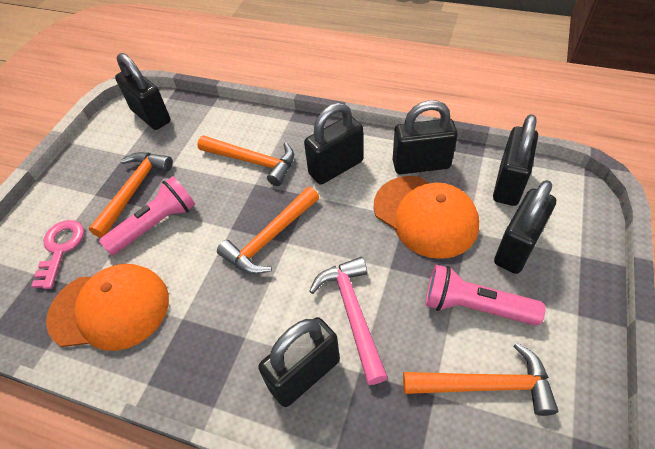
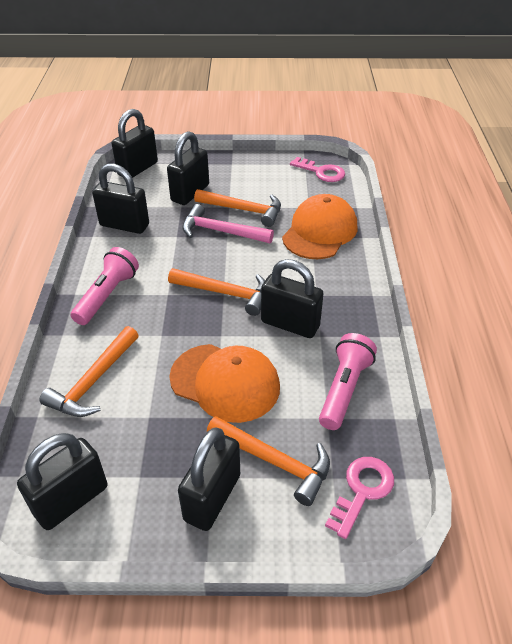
pink key: [31,220,84,289] = 1 -> [290,157,345,182] [325,457,394,539] = 2

